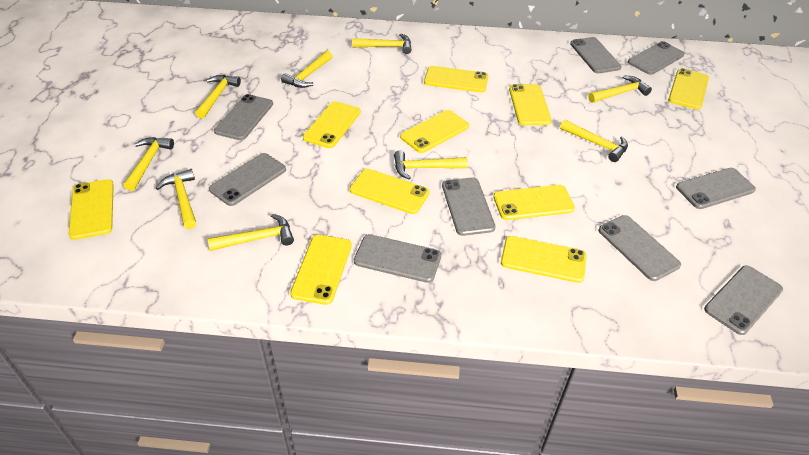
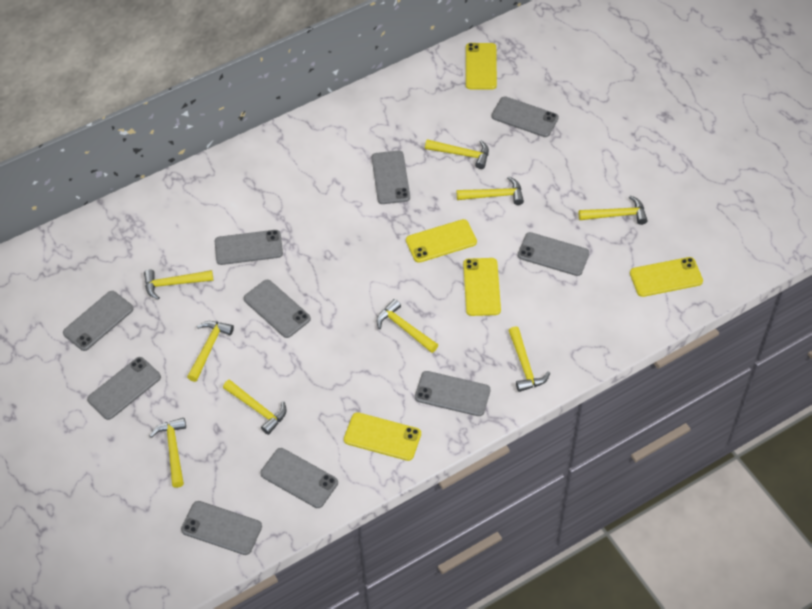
grey phone: [209,153,286,206] [214,94,273,140] [354,234,441,283] [442,177,495,236] [570,37,622,73] [598,215,681,281] [628,41,685,75] [676,168,756,209] [704,265,783,335] = 9 -> [63,291,133,351] [87,357,161,420] [181,501,262,555] [215,230,283,265] [244,280,311,338] [260,448,338,508] [372,151,410,204] [415,371,491,416] [491,97,559,137] [518,232,589,276] = 10
yellow phone: [68,179,114,240] [290,235,352,305] [303,101,361,148] [350,169,429,214] [400,110,469,153] [424,66,488,92] [493,185,575,220] [501,236,587,283] [509,84,552,125] [668,68,709,110] = 10 -> [344,412,421,461] [406,219,477,263] [463,258,501,316] [466,43,497,90] [630,257,703,297] = 5

